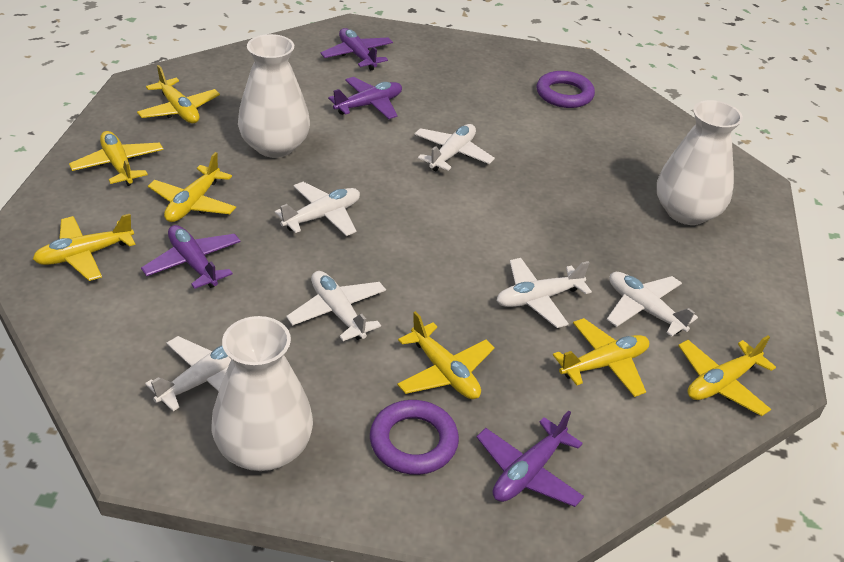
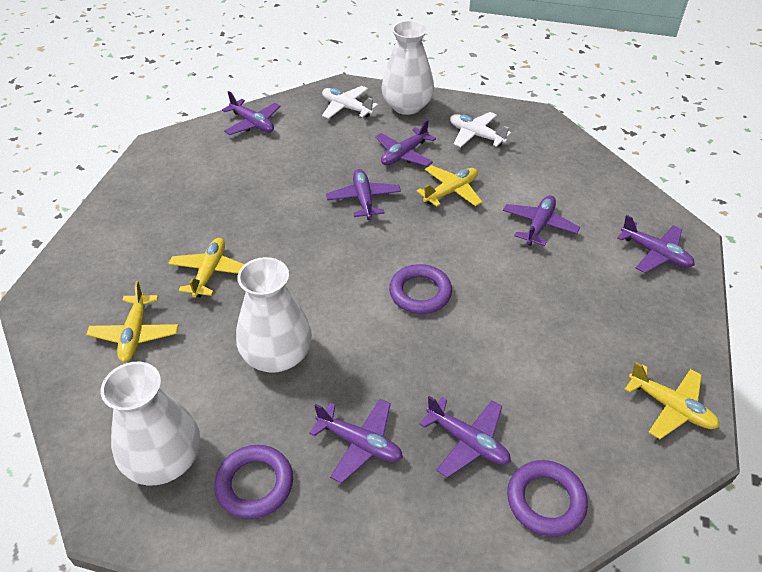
purple plane: [141,225,241,289] [320,28,393,70] [328,77,402,119] [476,411,584,507] = 4 -> [222,91,280,135] [309,399,403,483] [326,169,401,220] [375,119,436,166] [419,396,511,478] [503,195,580,246] [617,215,695,273] = 7
purple ring: [370,400,459,475] [537,71,595,108] = 2 -> [214,445,293,519] [389,264,452,314] [507,460,588,537] = 3
white plane: [145,336,231,411] [275,182,360,236] [286,271,386,341] [414,124,495,171] [496,258,592,328] [607,272,698,336] = 6 -> [322,86,378,119] [450,112,511,147] = 2
yellow plane: [33,214,136,281] [69,131,163,186] [137,65,220,123] [148,152,236,222] [397,311,495,399] [553,318,649,397] [678,336,776,416] = 7 -> [86,281,179,362] [168,238,245,298] [417,165,482,207] [625,362,720,439] = 4

